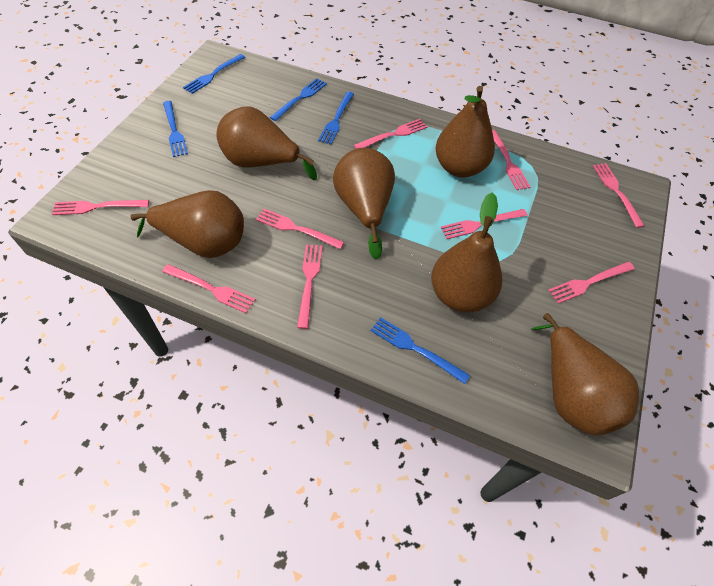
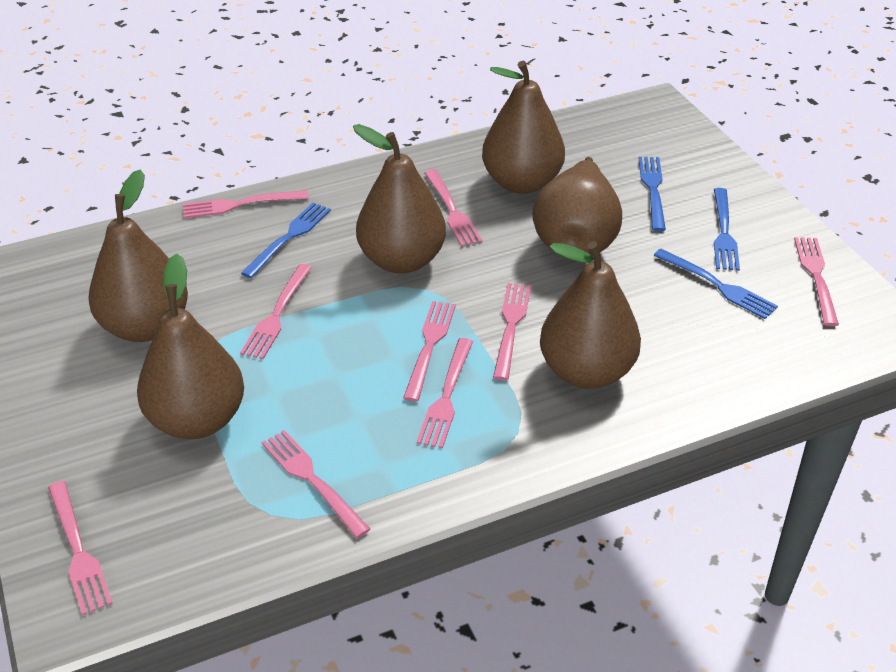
blue fork: [163,101,188,157] [183,54,245,94] [270,78,327,121] [318,92,354,144] [371,317,470,384] = 5 -> [241,203,331,278] [638,157,666,231] [653,249,778,319] [714,188,740,271] = 4

